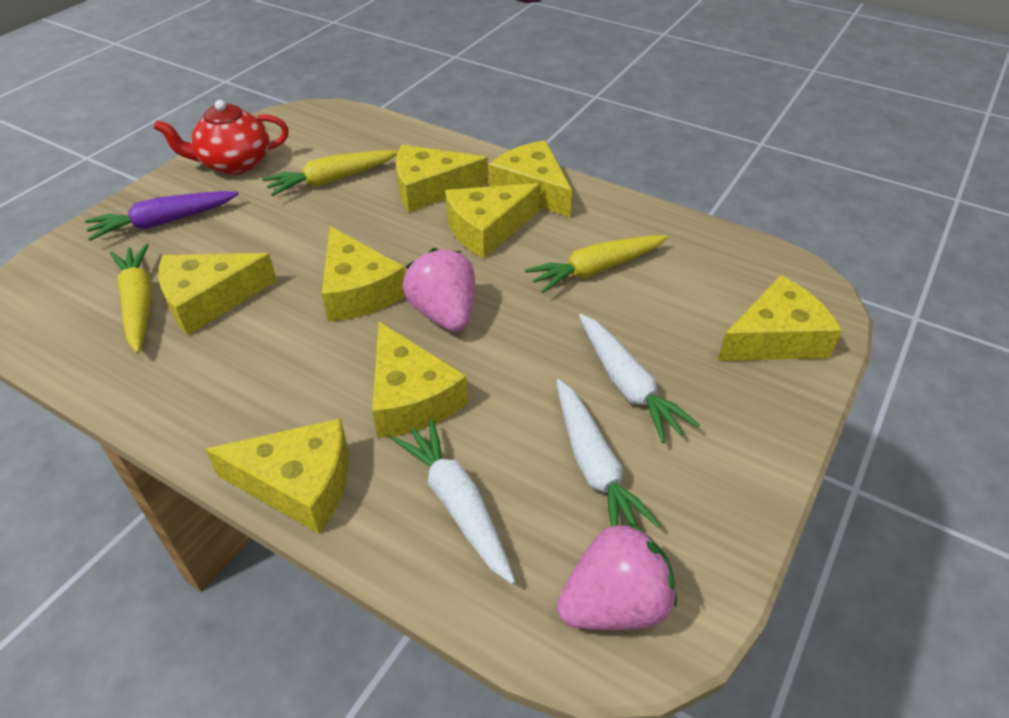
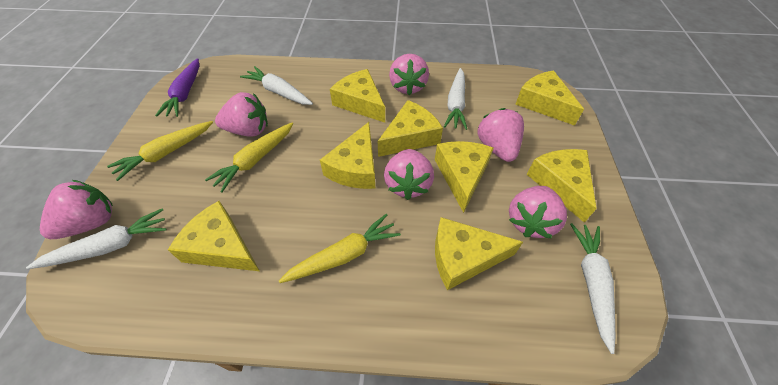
pink strawberry: [403,248,475,332] [557,521,677,630] = 2 -> [40,180,113,239] [215,92,268,136] [384,149,434,200] [389,54,429,95] [477,108,524,162] [509,186,567,239] = 6
red teapot: [154,100,289,175] = 1 -> none = 0
white carrot: [391,419,516,584] [556,379,661,528] [579,314,700,443] = 3 -> [26,209,167,269] [240,66,313,105] [444,68,467,130] [570,223,615,354] = 4

